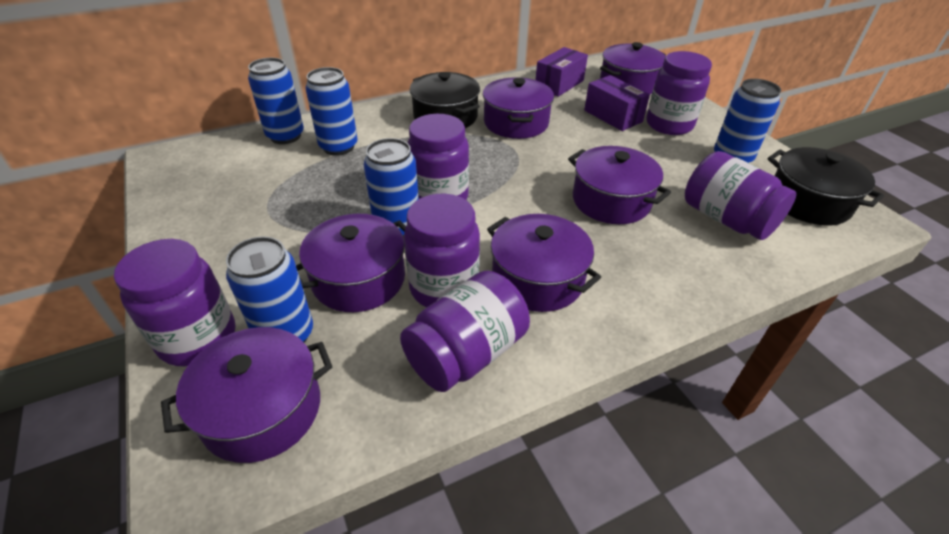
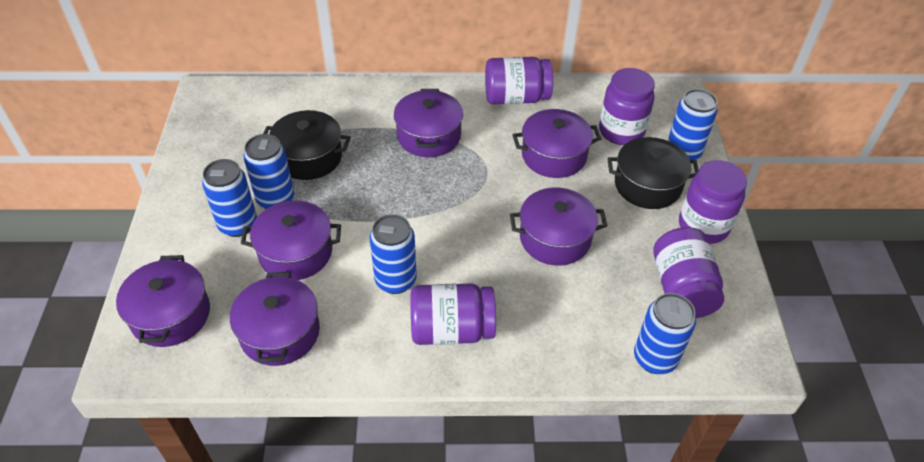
purple box: [536,47,588,97] [584,75,650,131] = 2 -> none = 0
purple jar: [114,239,235,366] [400,271,530,392] [404,194,480,307] [408,114,469,200] [646,51,712,135] [685,151,797,240] = 6 -> [411,283,496,345] [485,57,553,104] [599,68,655,145] [653,227,724,318] [679,160,747,244] = 5

